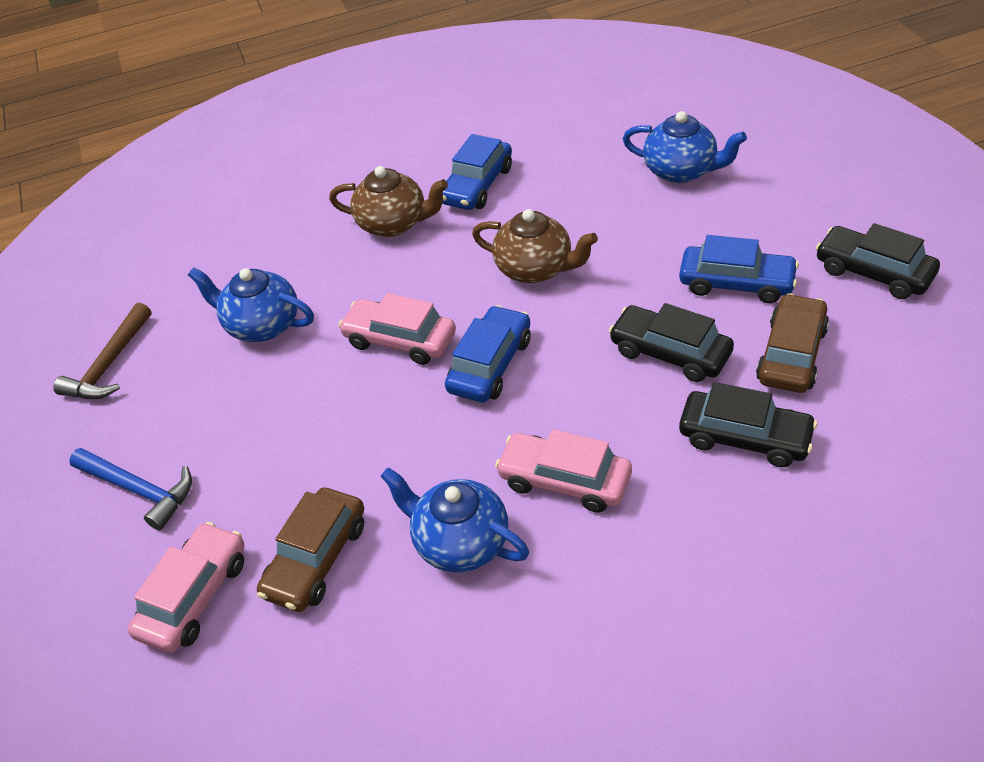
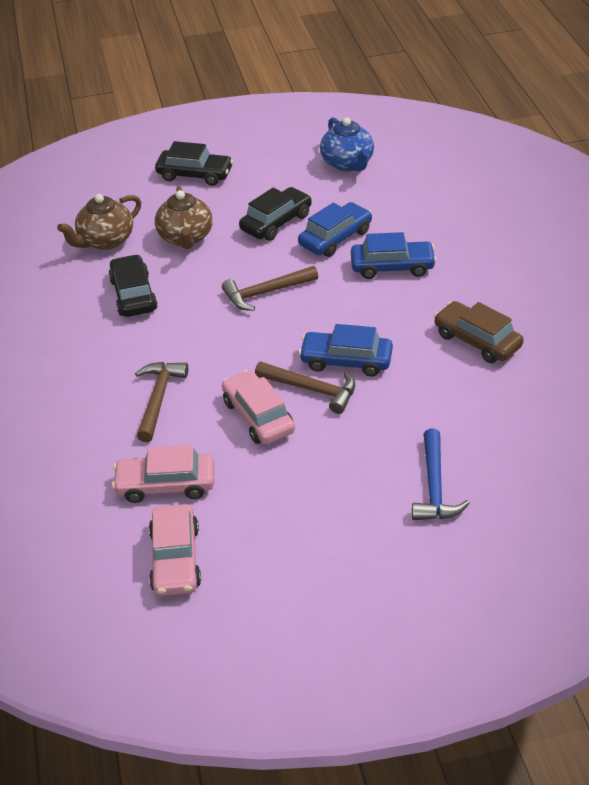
blue teapot: [188,267,314,342] [381,467,529,573] [623,111,747,183] = 3 -> [320,117,374,171] = 1
brown car: [257,488,364,612] [756,293,829,393] = 2 -> [434,301,524,363] = 1
brown hammer: [53,303,152,399] = 1 -> [135,362,188,442] [222,266,318,311] [255,361,355,414] = 3

